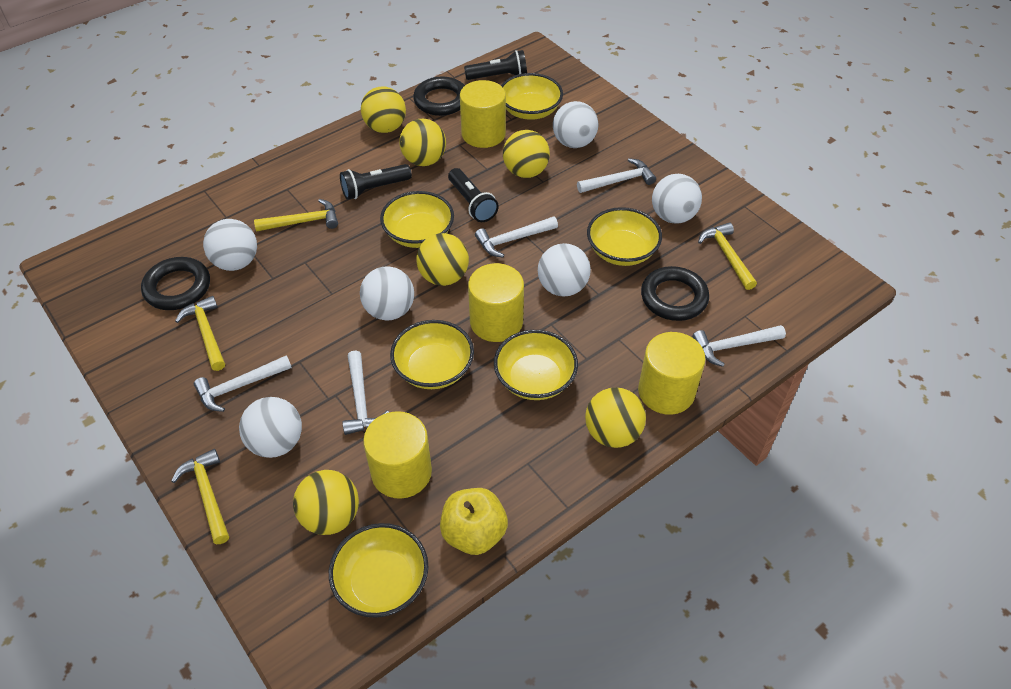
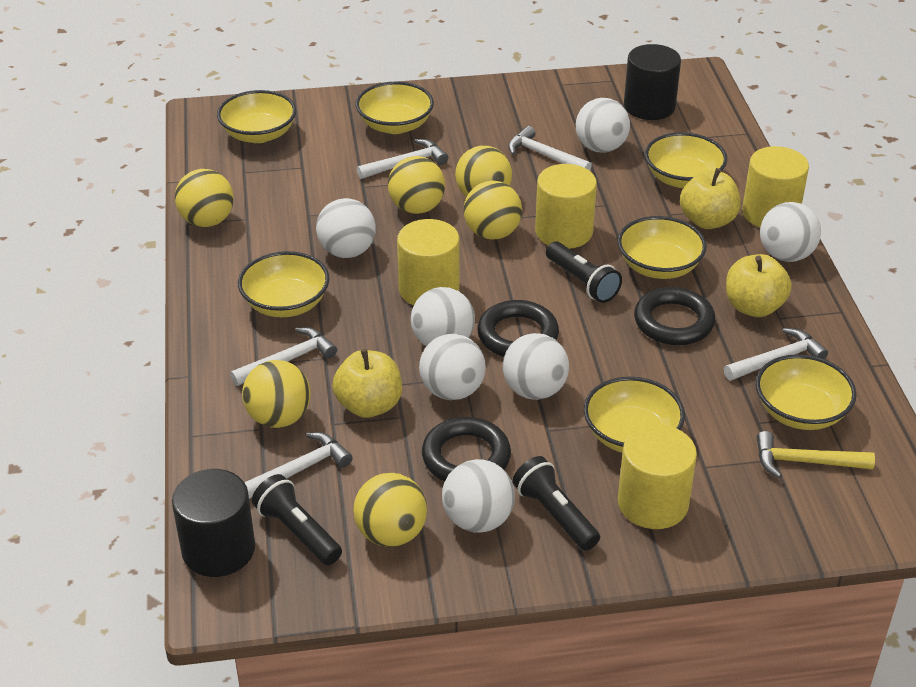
black cylinder: none = 0 -> [172,469,255,577] [624,44,681,120] = 2
white ball: [203,219,257,271] [239,397,302,458] [360,267,414,320] [538,243,591,297] [553,101,598,148] [652,174,702,223] = 6 -> [316,198,376,258] [411,287,475,347] [419,334,486,400] [442,459,515,533] [503,333,569,400] [576,98,630,153] [760,202,821,262] = 7
yellow apple: [440,488,508,555] = 1 -> [332,349,402,418] [680,168,741,229] [726,254,792,317] = 3
yellow bowl: [329,523,429,618] [380,191,454,248] [390,320,474,389] [494,330,578,400] [501,73,563,120] [587,207,662,266] = 6 -> [217,90,296,143] [238,251,329,317] [356,82,434,134] [584,377,685,453] [617,216,707,279] [645,132,727,188] [756,354,857,430] = 7
yellow hammer: [171,449,229,544] [175,296,225,371] [254,199,338,232] [698,222,757,290] = 4 -> [757,431,875,478] = 1

